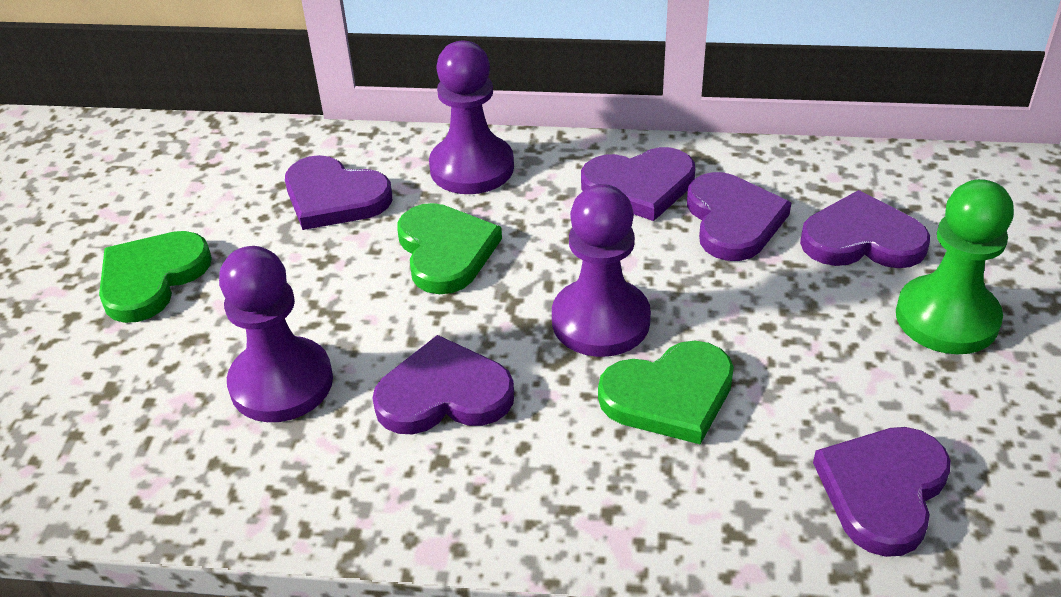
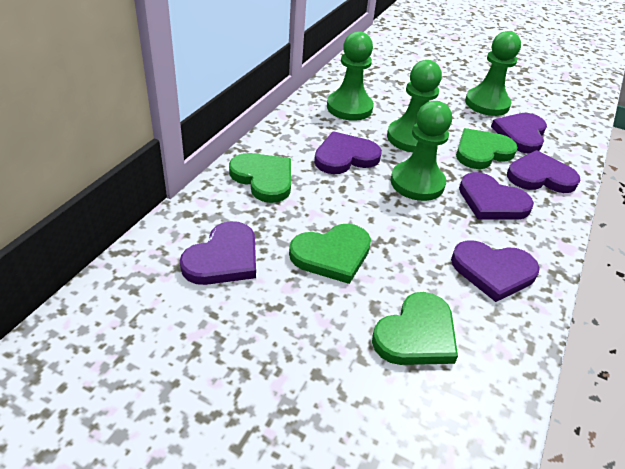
green heart: [99,231,212,323] [397,203,502,294] [598,341,734,445] = 3 -> [229,153,291,203] [289,224,371,284] [372,292,458,365] [456,128,518,169] = 4
green pawn: [896,179,1014,354] = 1 -> [327,31,374,121] [387,60,442,152] [391,101,452,201] [465,31,521,116] = 4
purple pawn: [219,246,333,422] [429,40,514,194] [552,184,651,357] = 3 -> none = 0

